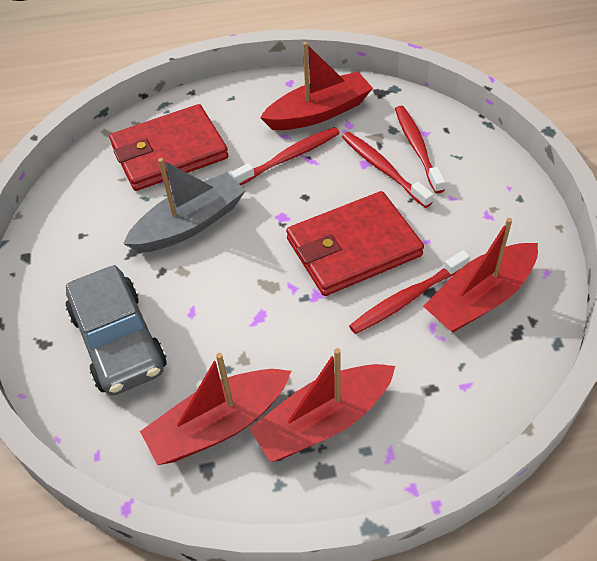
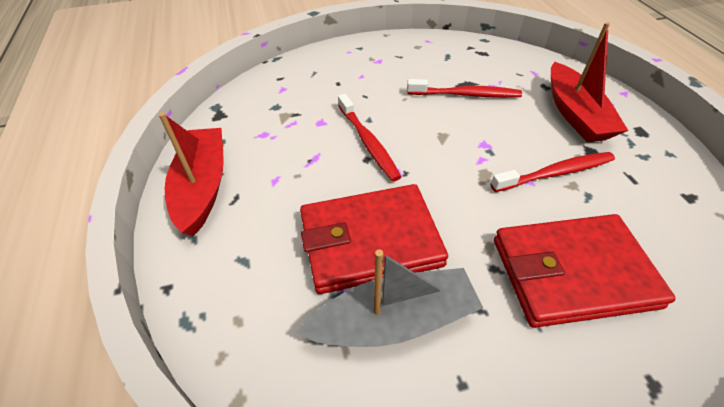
grey car: [66,265,167,396] = 1 -> none = 0
red boat: [140,353,291,465] [249,348,395,462] [260,42,373,130] [423,218,538,332] = 4 -> [159,112,224,236] [551,22,628,142] = 2
red toothbrush: [231,127,340,185] [342,132,433,208] [349,250,470,334] [395,106,446,194] = 4 -> [338,94,401,182] [407,79,522,98] [491,152,615,192] = 3

